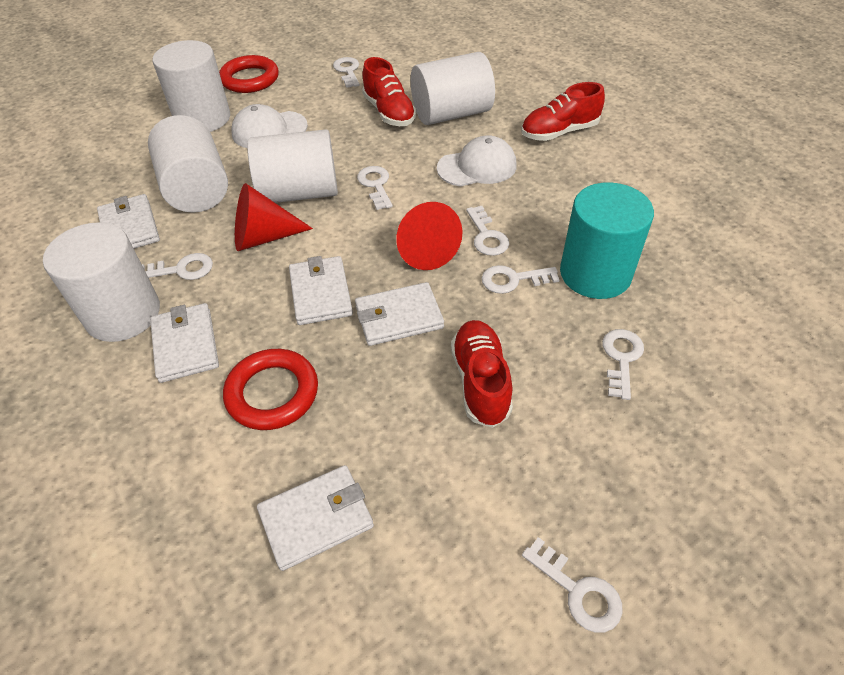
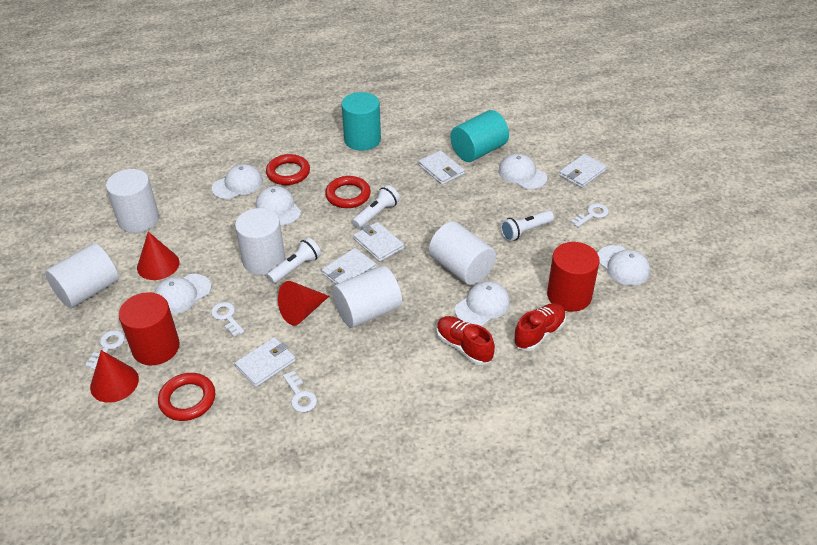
red cone: [235,183,313,251] [396,202,463,270] = 2 -> [90,350,139,403] [137,232,179,280] [278,281,329,326] = 3
red cylinder: none = 0 -> [119,292,180,365] [547,242,600,312] = 2
red ring: [219,55,279,93] [223,349,318,430] = 2 -> [158,373,215,421] [266,154,310,185] [325,176,371,208] = 3
red shoe: [362,57,416,126] [451,320,513,428] [521,82,605,141] = 3 -> [437,316,495,365] [513,303,566,351] = 2
turquoise cylinder: [560,182,654,299] = 1 -> [341,92,381,151] [450,110,509,162] = 2
white cap: [231,104,308,148] [437,135,517,187] = 2 -> [154,274,211,314] [212,164,263,200] [256,186,301,226] [455,281,510,326] [499,154,547,190] [597,245,650,286] = 6
white flashlight: none = 0 -> [267,238,321,284] [352,185,400,229] [501,210,554,241] = 3
white key: [142,253,213,280] [333,57,360,88] [357,166,393,210] [466,206,509,256] [482,265,560,294] [522,537,622,633] [602,329,644,400] = 7 -> [85,330,125,370] [211,302,244,337] [283,371,317,412] [571,203,609,227] = 4

